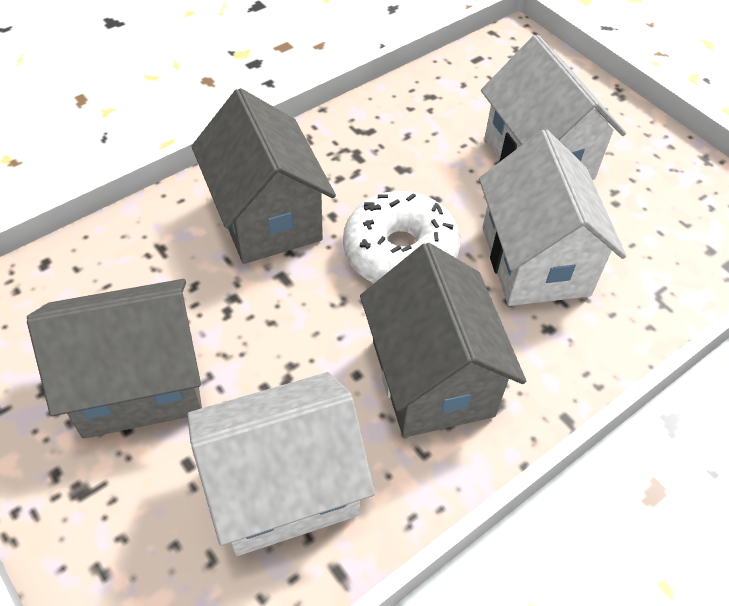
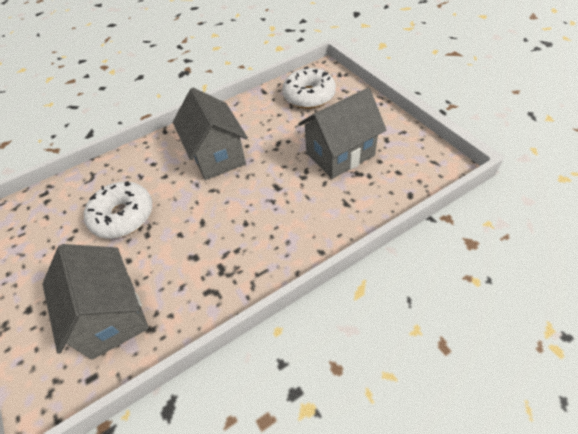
white donut: [343,191,461,283] = 1 -> [84,181,153,239] [282,66,336,109] = 2
white house: [187,372,375,556] [479,130,626,306] [481,34,626,180] = 3 -> none = 0

